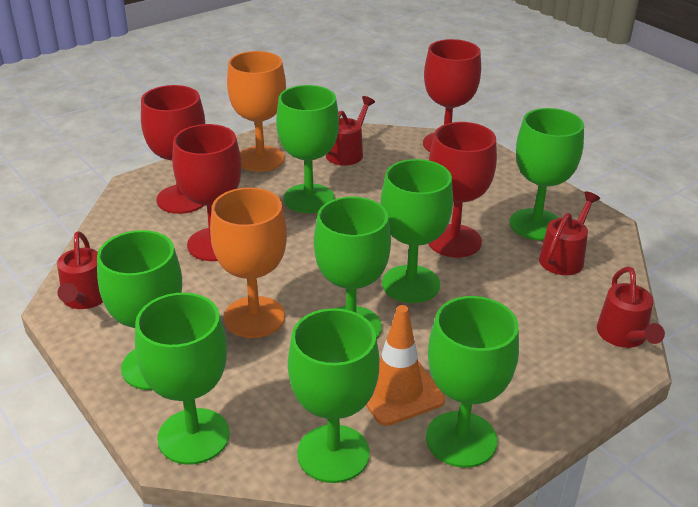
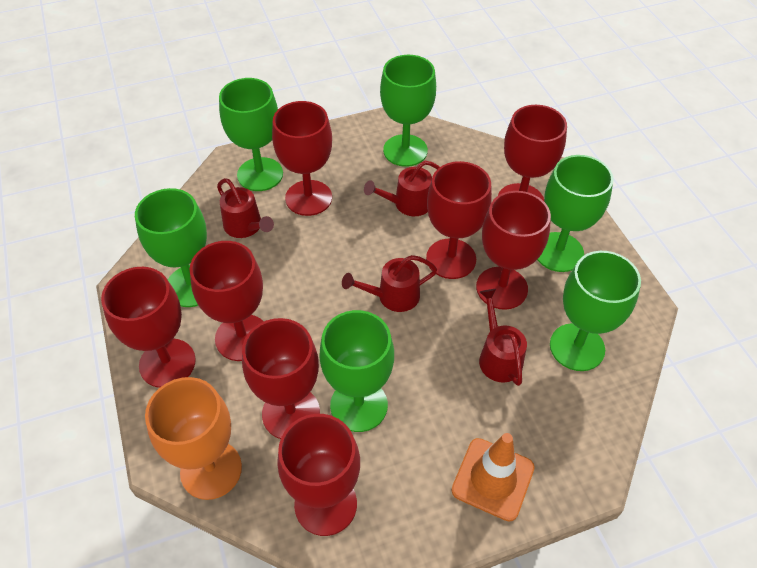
green goblet: [97,230,182,390] [135,293,230,465] [276,85,339,213] [288,308,379,483] [314,196,391,339] [381,159,453,303] [426,296,519,468] [510,108,584,240] = 8 -> [135,188,207,307] [219,78,283,191] [319,310,394,432] [380,55,436,167] [537,155,614,272] [550,251,641,371] = 6
orange goblet: [210,187,287,338] [227,51,286,172] = 2 -> [145,377,242,500] = 1
red goblet: [141,85,205,214] [172,124,242,261] [423,39,481,152] [428,122,497,257] = 4 -> [101,267,196,388] [190,241,264,361] [242,318,320,439] [272,101,332,216] [277,414,360,536] [426,161,492,279] [476,191,551,310] [498,105,567,201] = 8

